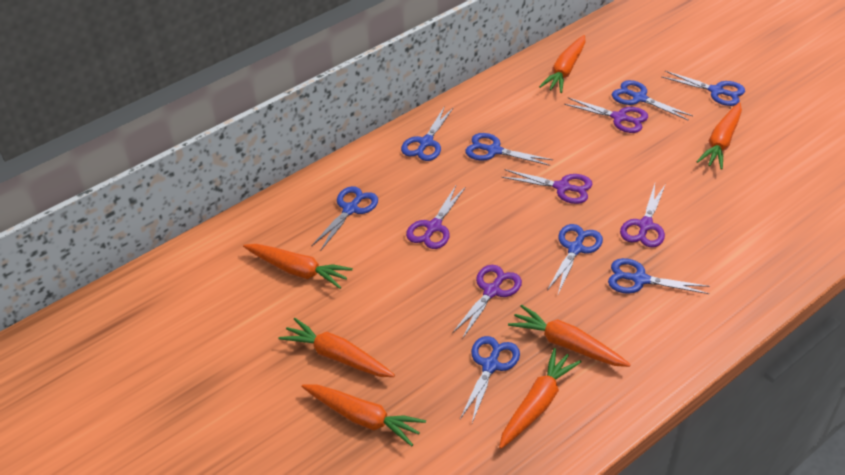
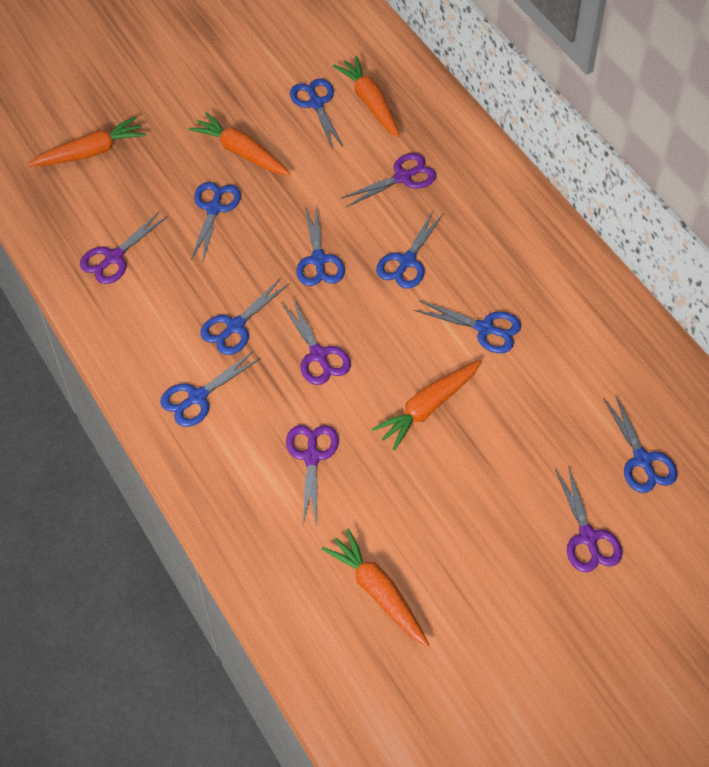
orange carrot: [243,244,353,289] [278,318,395,377] [302,384,426,446] [499,348,582,449] [508,305,631,367] [539,35,586,93] [696,102,742,170] = 7 -> [28,116,146,167] [188,112,291,175] [321,528,429,647] [333,56,400,137] [372,360,481,450] = 5

